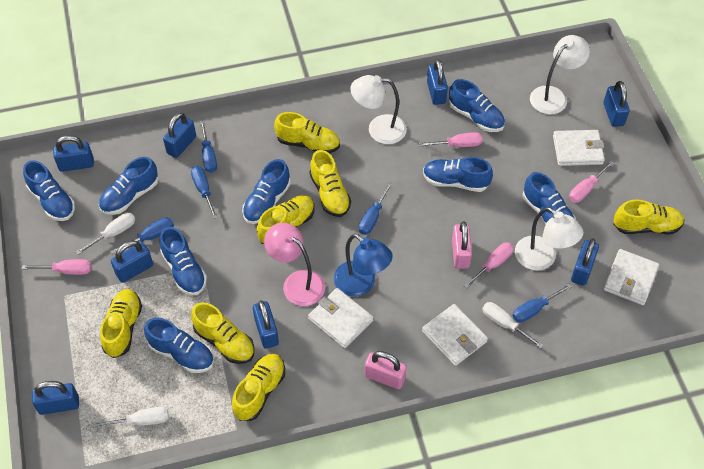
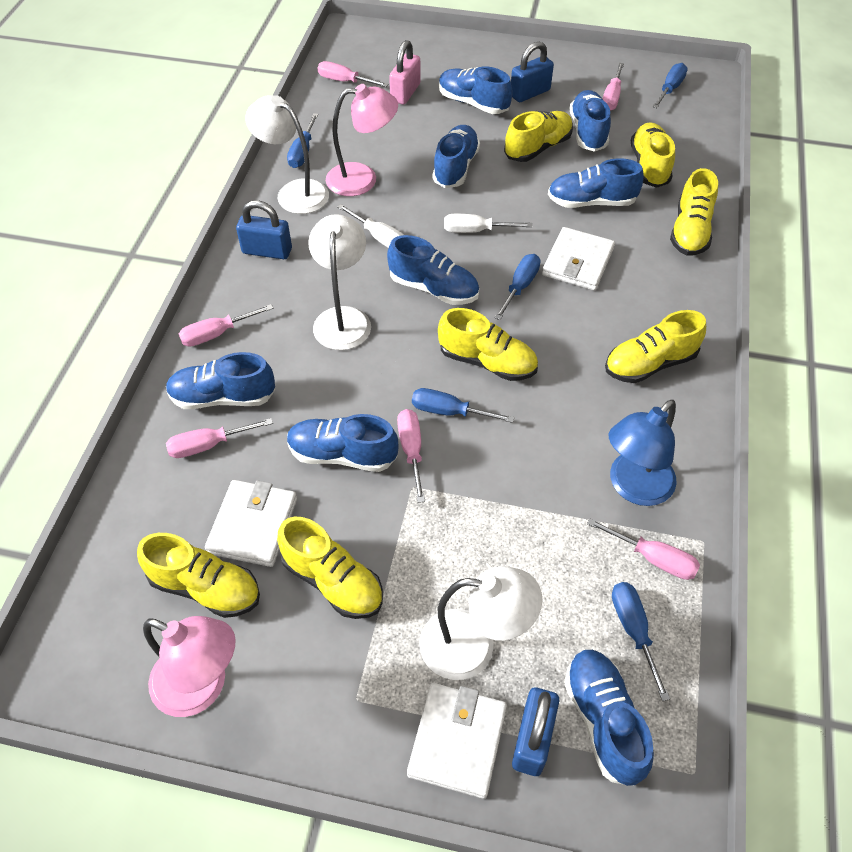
blue padlock: [32,381,79,415] [53,135,94,172] [111,240,153,283] [163,113,196,158] [253,300,279,349] [427,59,448,105] [571,238,599,286] [603,81,630,127] = 8 -> [236,200,292,259] [511,41,554,102] [512,687,559,776] = 3
pink lamp: [264,223,325,306] = 1 -> [143,616,236,717] [326,84,398,196] = 2
pink padlock: [365,351,407,389] [452,222,472,269] = 2 -> [389,40,420,105] = 1
pink screwdriver: [22,259,91,275] [419,132,482,147] [464,243,513,289] [569,161,614,203] = 4 -> [166,418,273,458] [179,304,274,347] [318,61,389,87] [397,409,425,503] [587,518,700,580] [603,63,624,110] = 6
white screwdriver: [76,213,135,255] [93,407,169,428] [482,302,544,349] = 3 -> [337,204,404,248] [444,214,532,233] = 2
white wallet: [308,288,374,348] [422,304,488,366] [553,130,605,166] [603,249,659,305] = 4 -> [205,480,297,567] [407,683,507,799] [542,227,615,290] = 3

